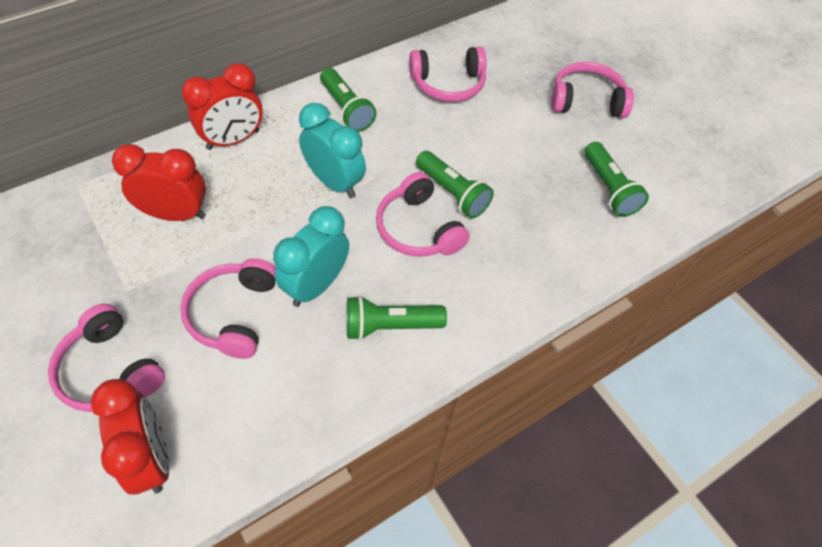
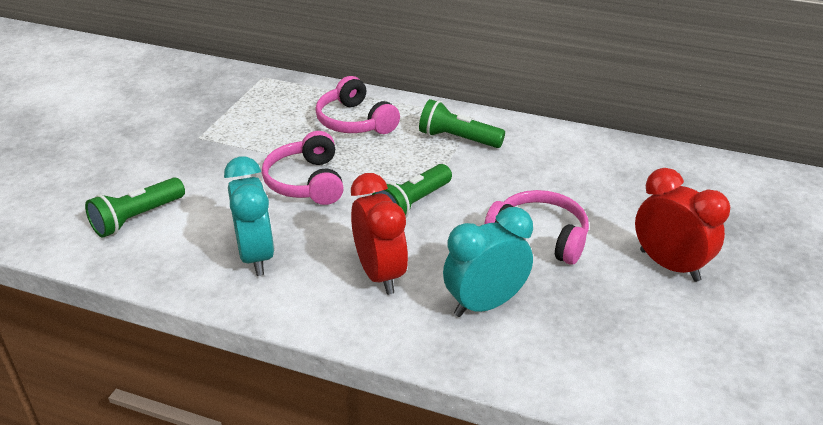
green flashlight: [320,68,377,132] [346,296,447,340] [416,151,494,218] [584,142,649,217] = 4 -> [85,177,185,238] [372,164,452,218] [419,99,505,148] = 3
pink headphones: [48,304,165,412] [180,258,276,359] [376,172,470,257] [409,47,486,102] [551,62,634,118] = 5 -> [262,131,344,205] [315,76,400,134] [484,190,589,265] = 3
red clock: [91,379,170,495] [112,144,206,221] [182,63,263,150] = 3 -> [351,173,408,295] [635,168,730,282] = 2

